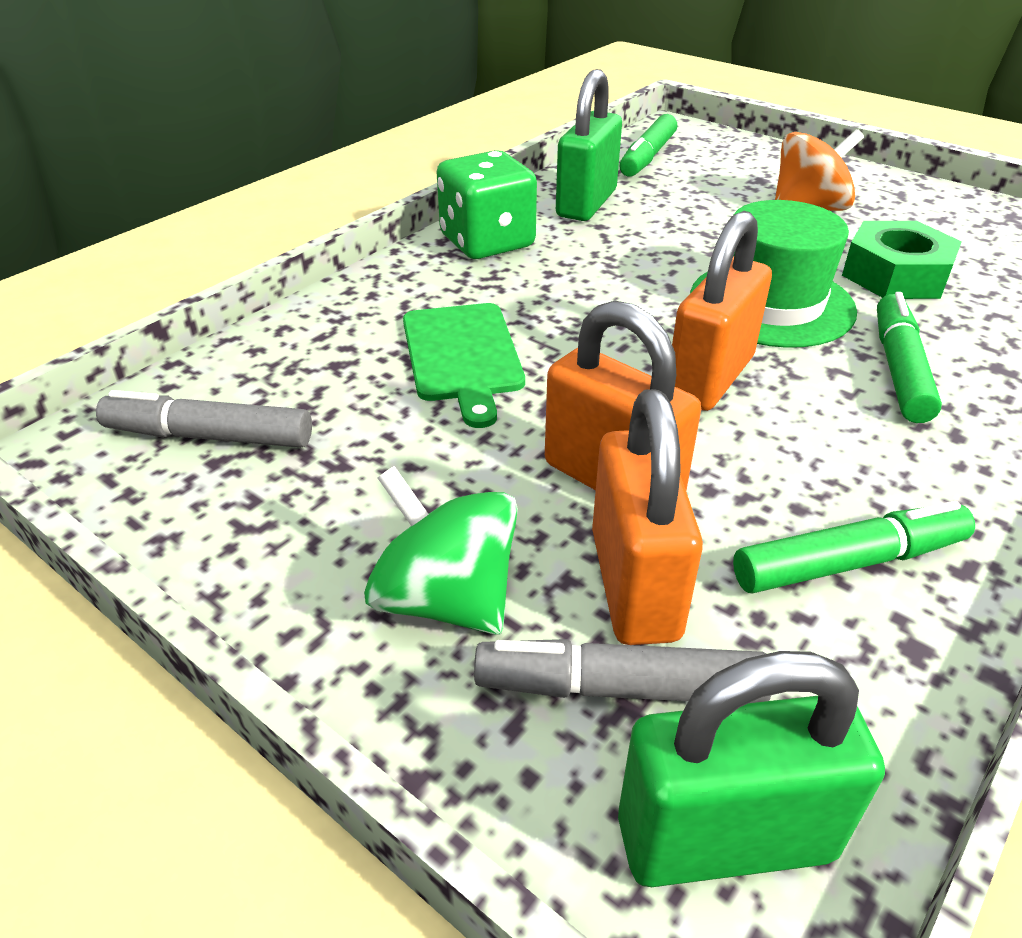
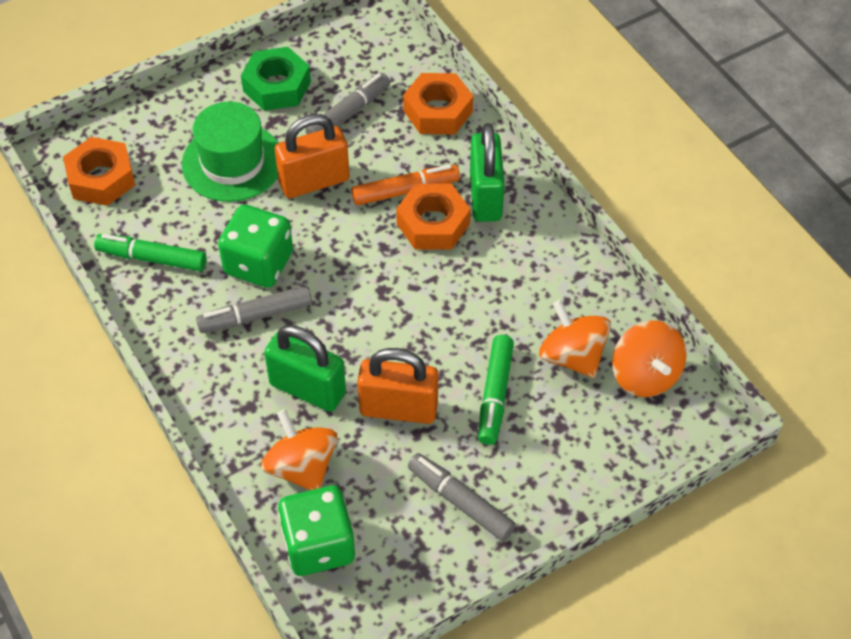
green cutting board: [403,303,525,428] = 1 -> none = 0
green dice: [436,150,537,259] = 1 -> [218,204,293,288] [278,486,355,576] = 2
green marker: [619,114,677,177] [733,501,975,594] [877,292,942,423] = 3 -> [94,234,206,271] [478,335,514,445] = 2
green spinning top: [364,466,518,635] = 1 -> none = 0
grey marker: [96,390,312,448] [474,639,771,703] = 2 -> [196,286,312,333] [305,73,390,134] [408,453,516,541] = 3
orange marker: none = 0 -> [351,165,460,206] = 1
orange nut: none = 0 -> [63,137,135,206] [396,184,471,250] [403,73,473,135] = 3
orange padlock: [545,301,701,490] [592,389,703,645] [672,211,772,411] = 3 -> [275,114,350,198] [357,348,438,424] = 2
orange spinning top: [775,129,864,211] = 1 -> [261,409,338,490] [539,300,611,378] [612,320,687,397] = 3

